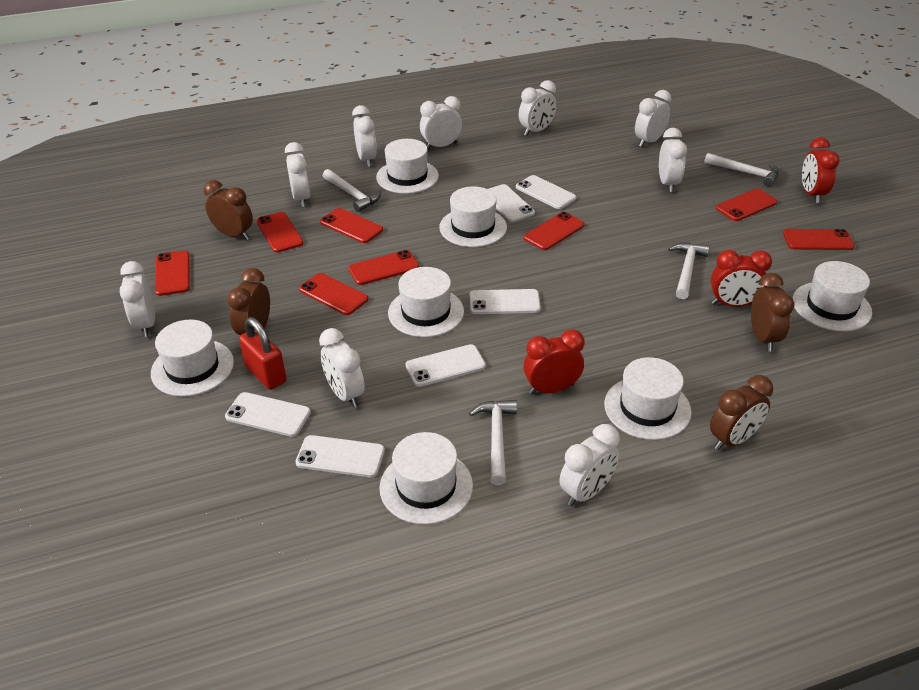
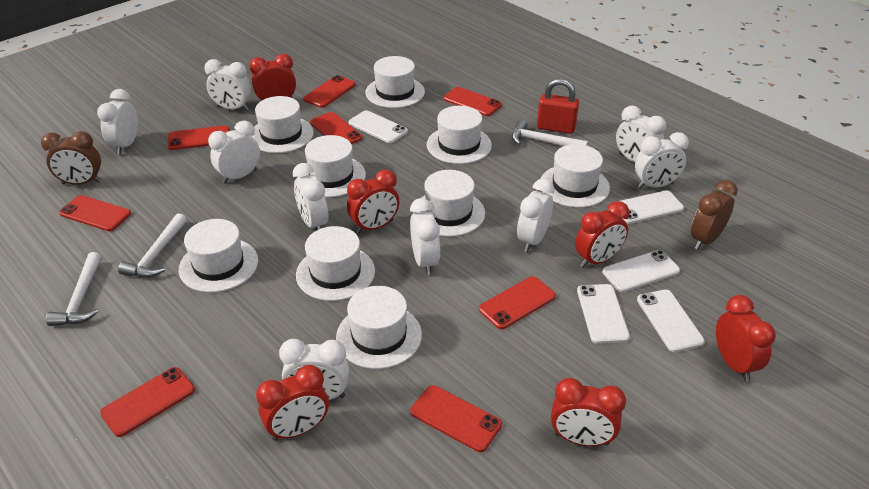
brown clock: [204,180,253,240] [227,268,270,335] [710,375,773,450] [751,273,794,351] = 4 -> [41,131,102,185] [691,180,738,250] = 2
red clock: [524,329,585,395] [711,250,772,307] [802,137,840,203] = 3 -> [249,54,296,101] [256,365,329,441] [347,169,399,234] [551,378,626,446] [575,201,630,268] [716,295,776,382] = 6
white hammer: [323,169,381,212] [469,400,517,485] [668,243,710,299] [704,153,779,187] = 4 -> [46,252,101,326] [118,213,187,278] [512,120,588,146] = 3
white hat: [151,319,234,397] [376,139,439,194] [379,432,473,525] [388,267,464,337] [439,186,507,247] [604,357,691,440] [792,261,872,331] = 7 -> [179,219,258,293] [251,96,314,153] [296,226,375,301] [297,135,366,197] [336,286,422,369] [365,56,425,108] [413,170,485,237] [427,106,492,164] [541,144,610,208] = 9
white phone: [225,392,311,437] [296,435,385,478] [406,344,486,387] [470,289,541,314] [488,184,535,222] [516,175,576,209] = 6 -> [348,110,408,143] [577,284,630,344] [602,250,680,292] [621,190,684,224] [637,290,705,352] = 5

